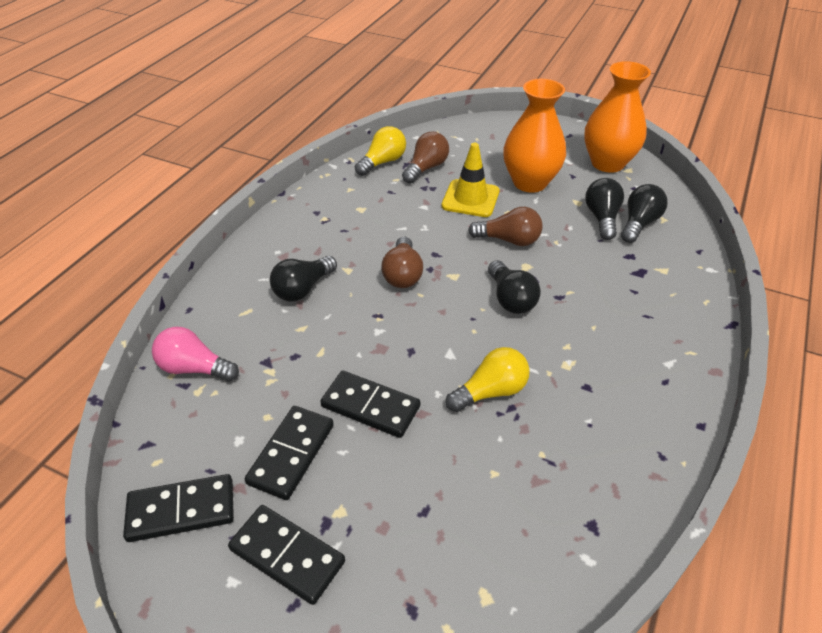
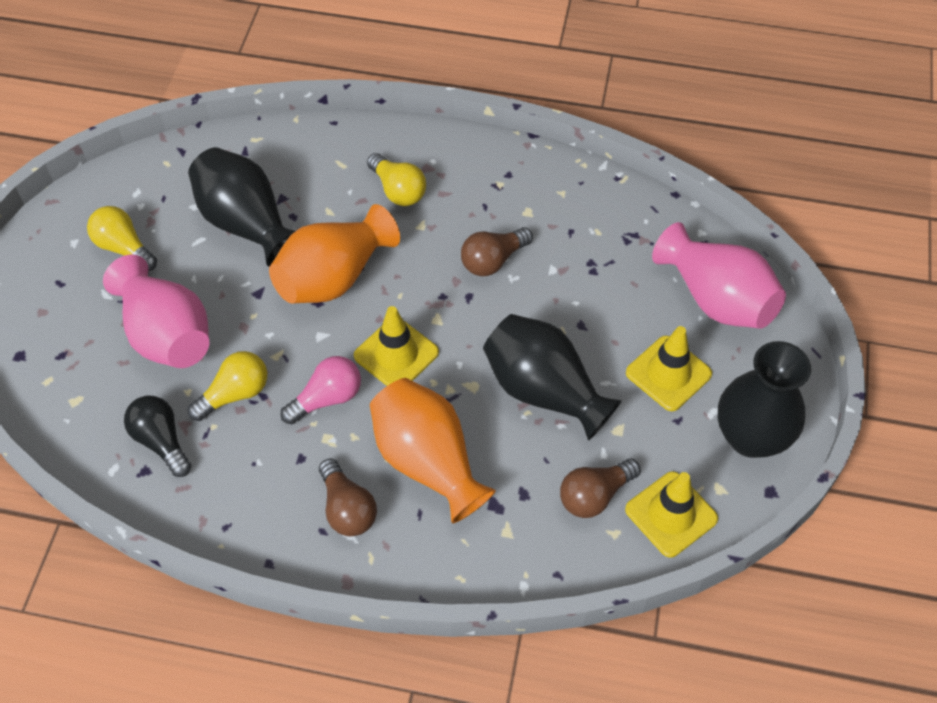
black domino: [123,474,234,542] [228,505,345,605] [245,406,334,500] [320,371,420,438] = 4 -> none = 0
black light bulb: [270,256,337,302] [488,260,541,314] [585,178,624,240] [621,184,668,243] = 4 -> [124,396,191,477] = 1
black vase: none = 0 -> [188,147,295,267] [483,314,622,441] [718,341,811,458] = 3
pink vase: none = 0 -> [103,255,209,368] [652,222,786,329] = 2
yellow light bulb: [355,126,406,176] [446,347,530,412] = 2 -> [87,206,157,271] [188,351,267,421] [367,153,426,206] = 3
yellow traffic cone: [441,143,500,217] = 1 -> [354,306,439,386] [625,471,718,558] [626,326,712,411] = 3

